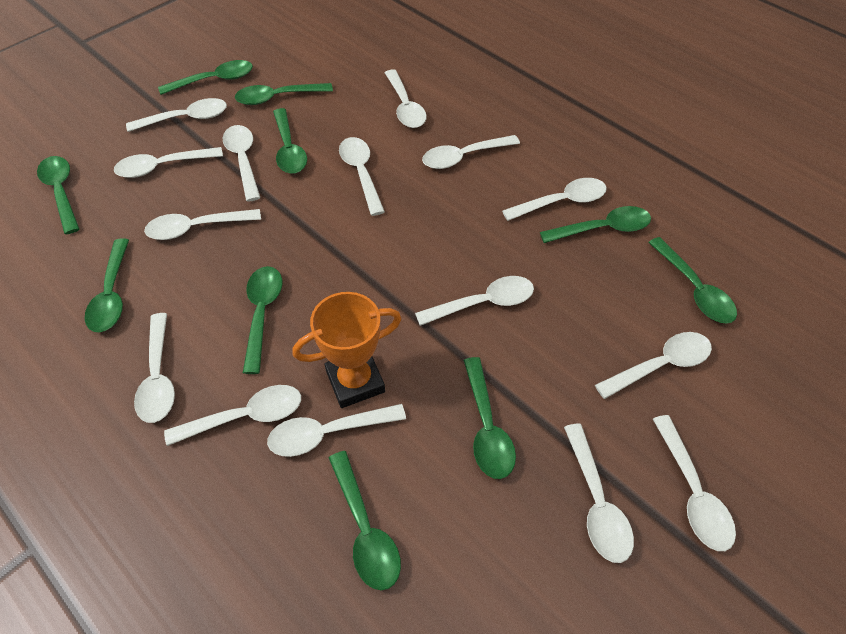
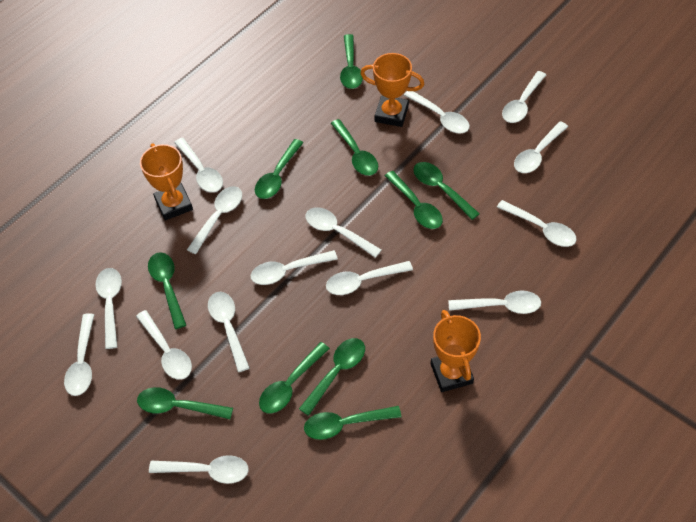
orange trophy: [292,292,402,408] = 1 -> [140,143,193,221] [360,53,424,127] [430,310,481,392] = 3

